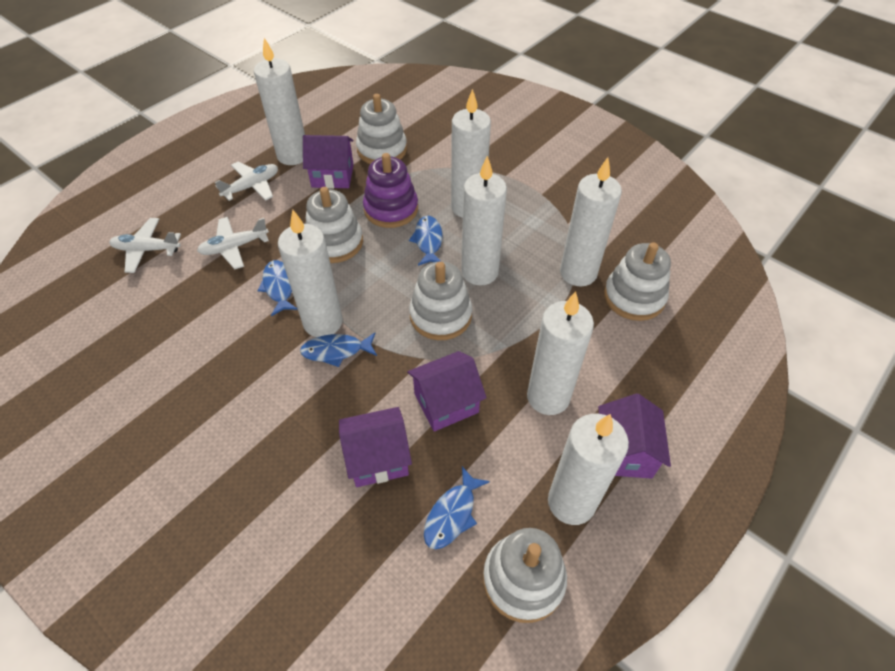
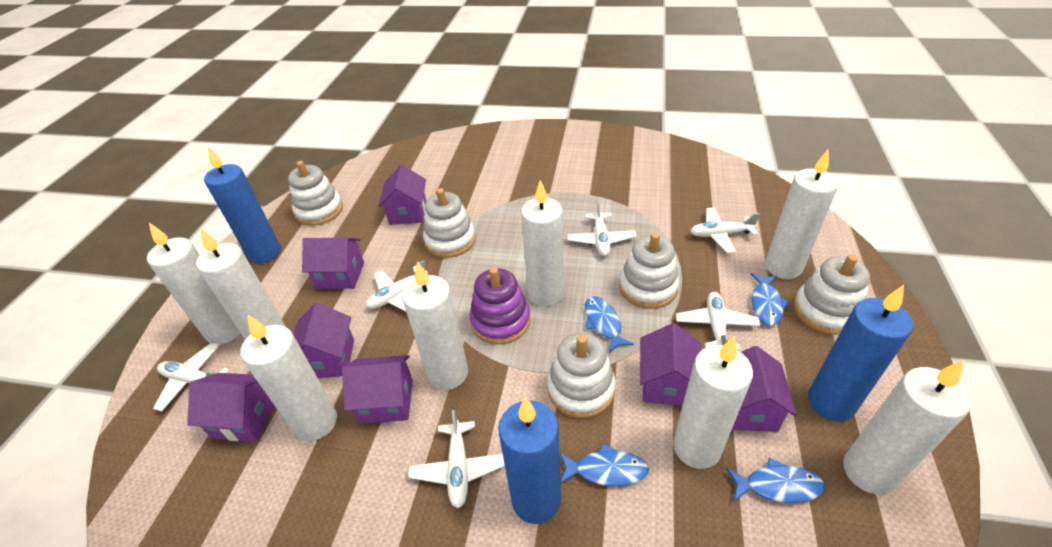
blue candle: none = 0 -> [204,147,281,264] [498,397,561,524] [808,285,913,421] = 3
purple house: [303,135,354,189] [339,407,412,487] [407,351,487,432] [598,394,671,479] = 4 -> [187,373,275,442] [293,303,354,378] [302,238,364,289] [342,355,413,424] [378,165,426,225] [640,323,701,406] [732,346,797,432] = 7
white candle: [254,38,305,165] [278,210,343,337] [451,89,491,218] [461,156,507,285] [527,292,594,415] [548,414,629,525] [560,157,622,286] = 7 -> [147,223,240,345] [196,228,286,339] [241,315,337,441] [402,261,468,390] [521,180,564,307] [673,336,753,469] [765,150,839,279] [843,360,971,495] = 8
white plane: [109,218,181,273] [197,217,269,269] [215,161,278,201] = 3 -> [153,342,229,412] [366,260,428,312] [409,410,505,508] [567,201,637,256] [676,292,760,350] [690,207,760,254] = 6

